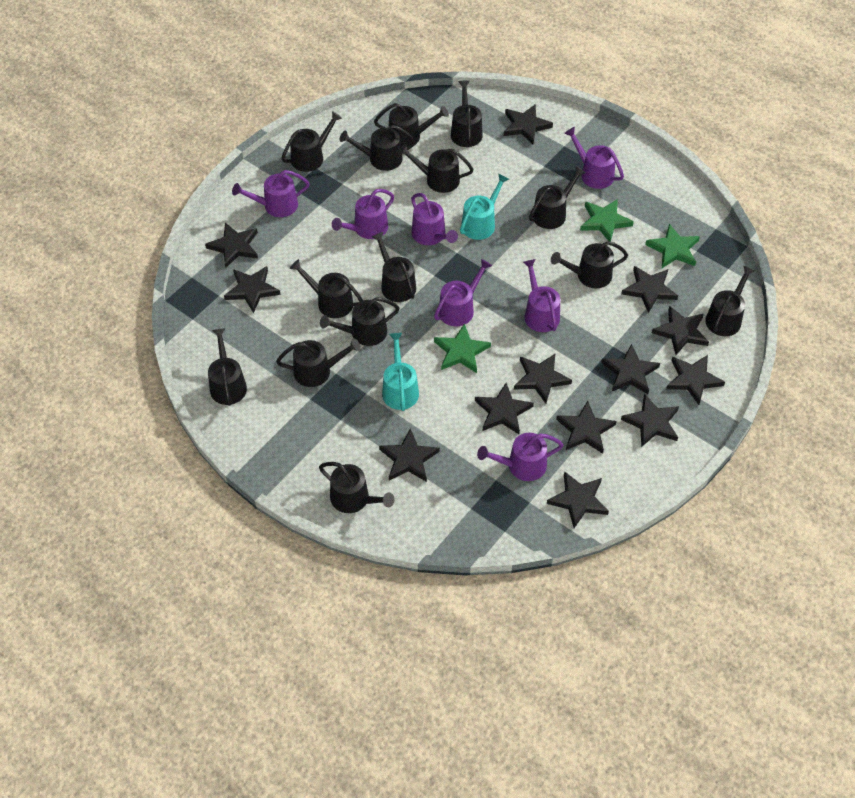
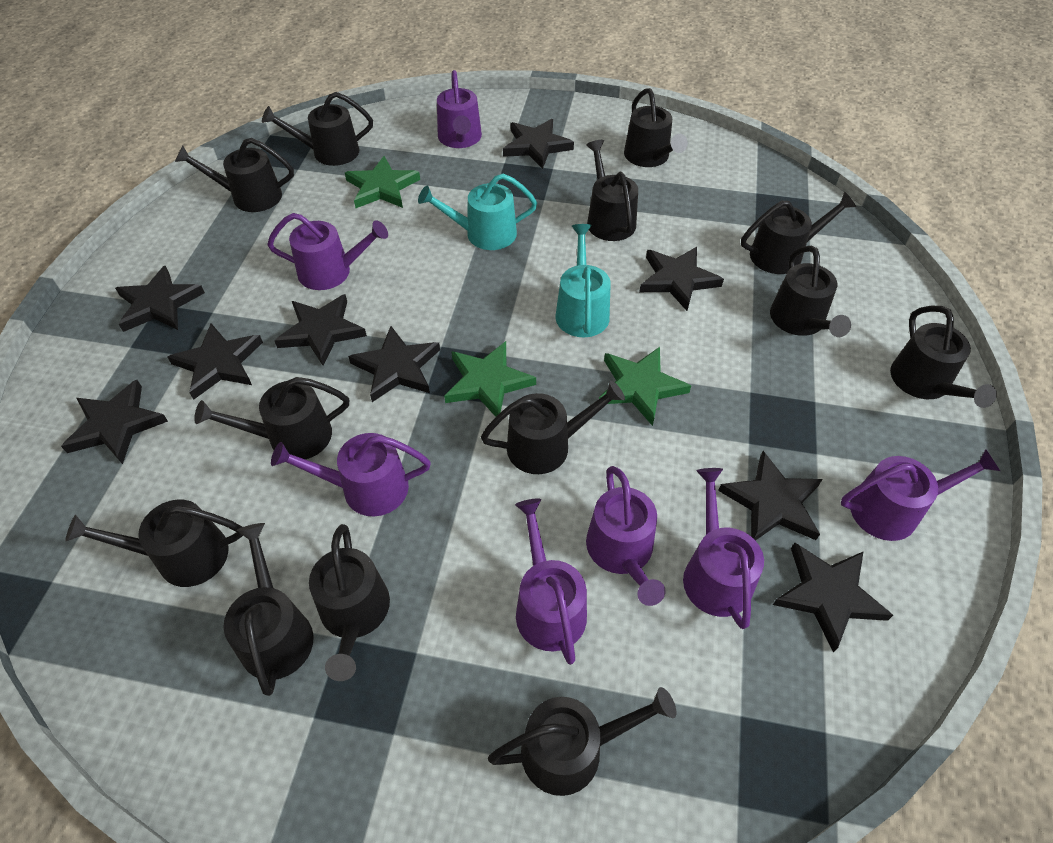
black star: [205,222,258,268] [224,266,280,313] [379,428,440,482] [475,383,534,434] [504,104,553,144] [514,354,572,403] [547,471,609,528] [556,401,617,454] [601,344,660,394] [621,266,678,313] [621,394,679,447] [652,306,709,355] [666,355,725,405] = 13 -> [61,380,168,464] [115,266,205,332] [168,323,263,400] [274,294,367,366] [348,326,440,402] [503,119,574,169] [639,247,724,311] [718,451,822,541] [773,543,893,653] = 9
black watering can: [208,328,247,406] [276,338,361,387] [281,111,342,172] [290,259,363,318] [319,462,395,513] [320,297,400,346] [340,125,416,171] [371,232,416,302] [374,103,449,147] [398,144,474,193] [451,80,483,147] [529,166,586,229] [551,241,628,288] [705,265,755,336] = 14 -> [65,499,243,587] [175,138,294,212] [194,377,349,459] [223,523,314,696] [262,92,373,166] [309,524,390,681] [481,380,625,474] [488,687,677,796] [586,140,638,241] [624,88,688,167] [741,191,856,274] [770,246,851,337] [890,306,997,408] = 13

